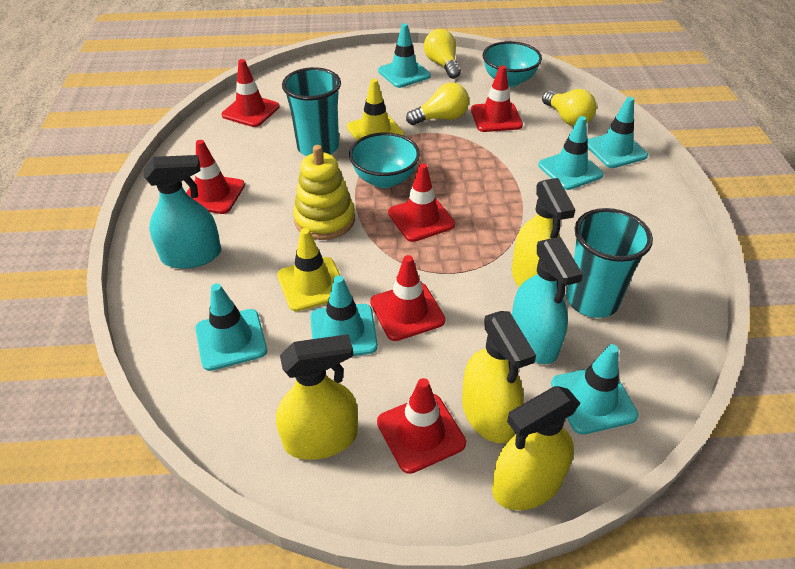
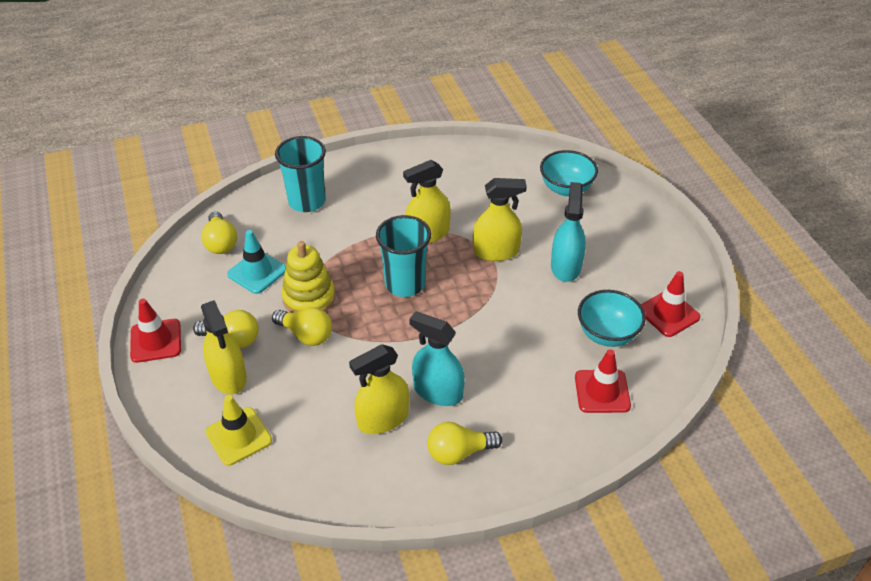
red traffic cone: [186,140,245,214] [221,59,280,127] [370,255,446,341] [377,378,466,474] [388,163,455,242] [471,65,523,132] = 6 -> [130,299,181,363] [575,349,631,413] [641,271,701,337] = 3
turquoise traffic cone: [195,283,267,371] [310,275,378,356] [378,23,431,88] [538,116,604,190] [551,344,638,435] [587,97,648,168] = 6 -> [227,230,286,294] = 1
yellow light bulb: [406,83,469,125] [424,29,461,79] [542,89,597,126] = 3 -> [193,310,259,348] [201,211,237,254] [272,307,332,346] [427,422,502,465] = 4
yellow traffic cone: [277,228,340,312] [347,79,404,140] = 2 -> [205,395,272,466] = 1

